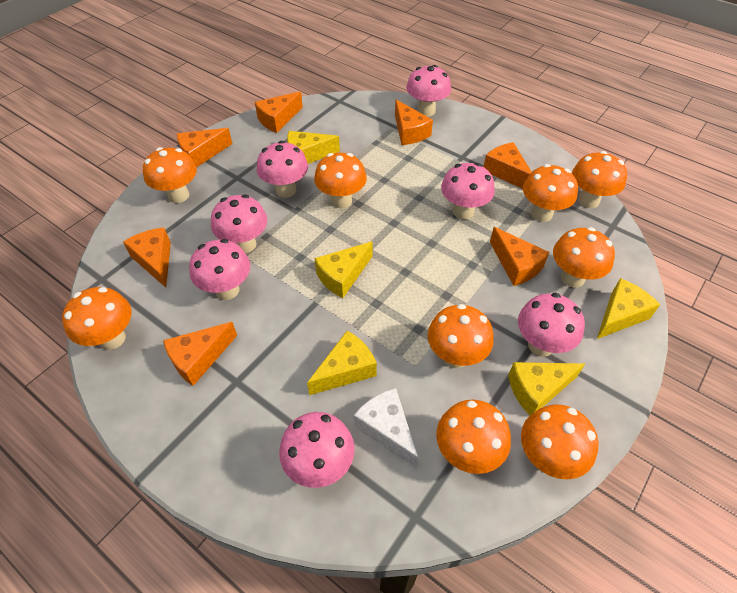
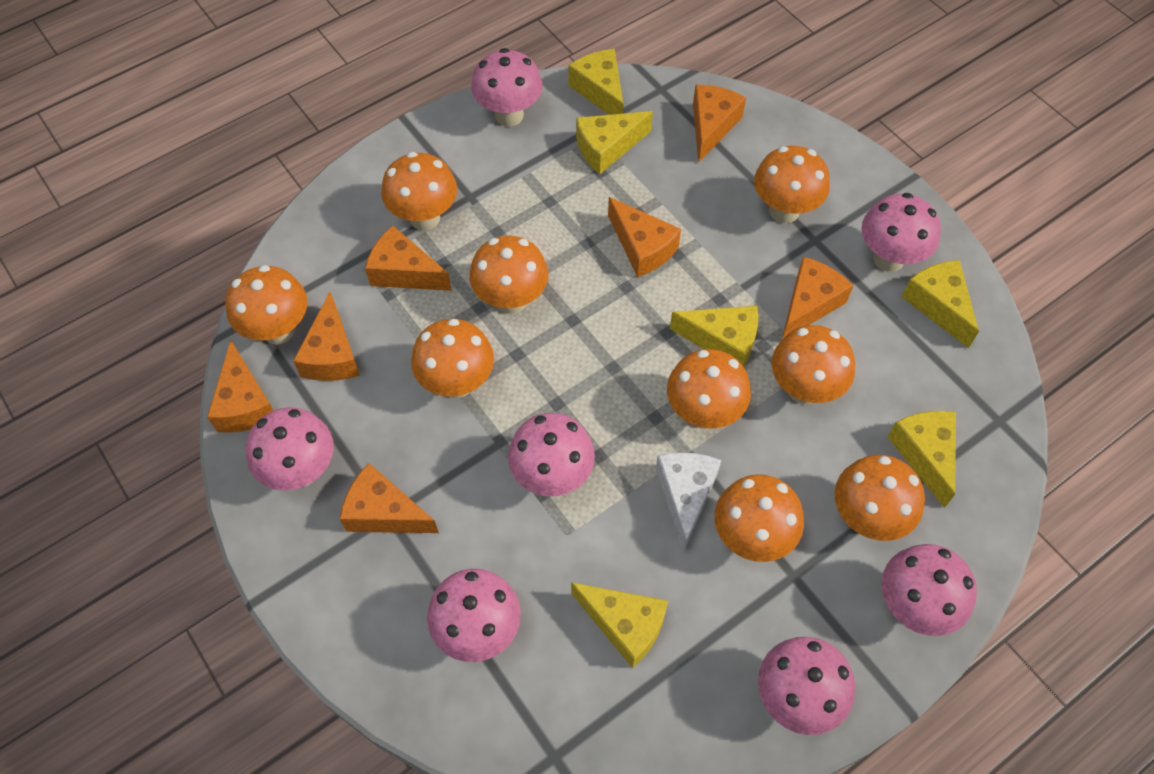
yellow cheese: [287,131,340,164] [307,331,377,395] [315,241,373,298] [508,362,585,415] [597,278,660,339] = 5 -> [568,49,624,115] [571,582,668,668] [576,111,653,174] [670,306,758,367] [887,411,956,508] [901,260,979,348] = 6

